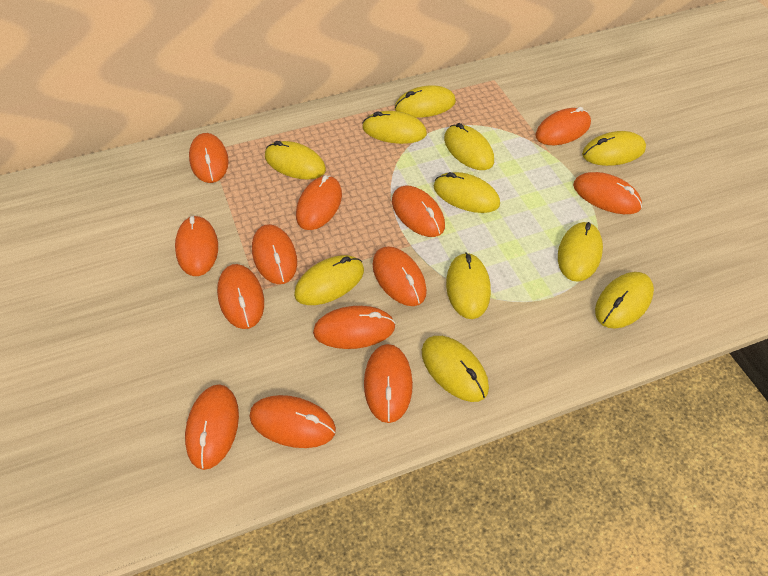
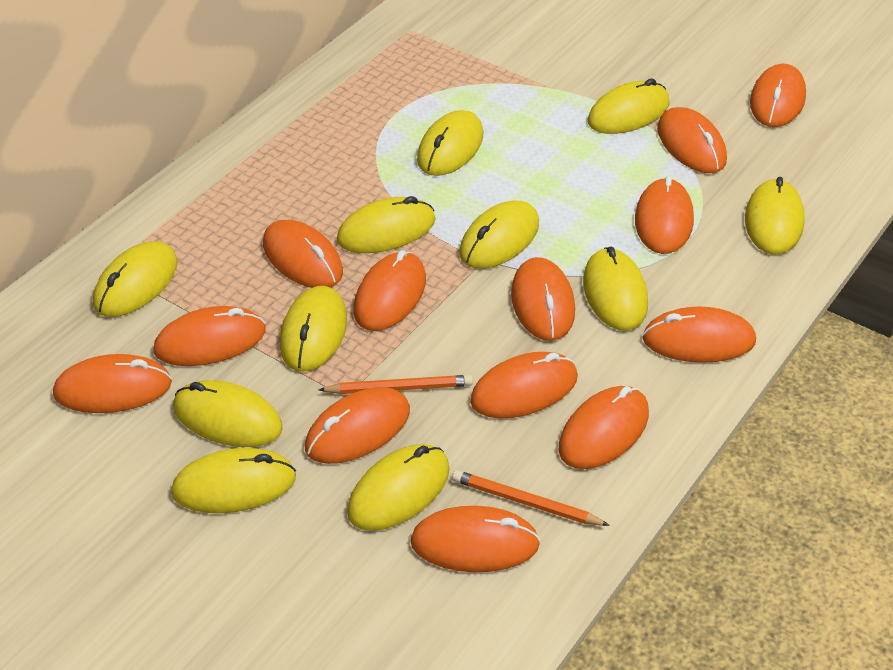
orange pencil: none = 0 -> [318,375,473,394] [452,470,610,526] = 2

